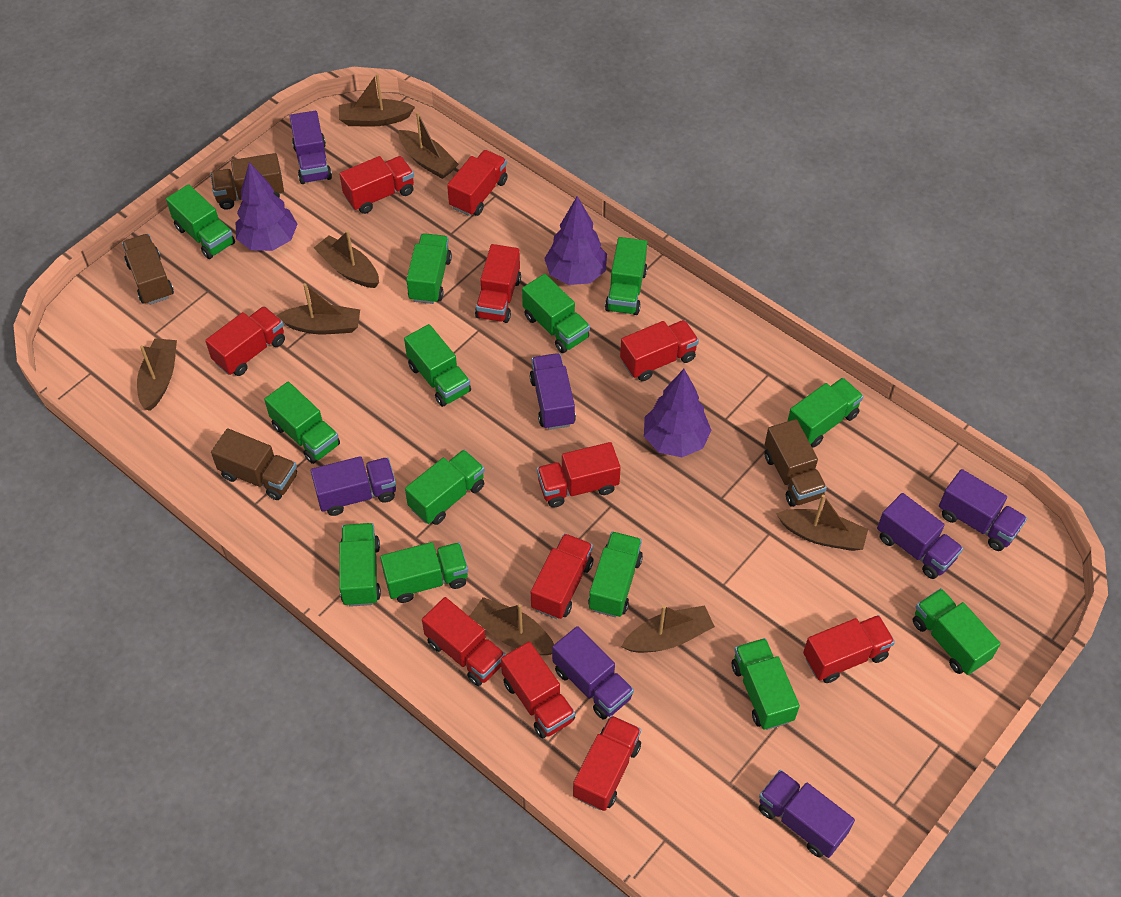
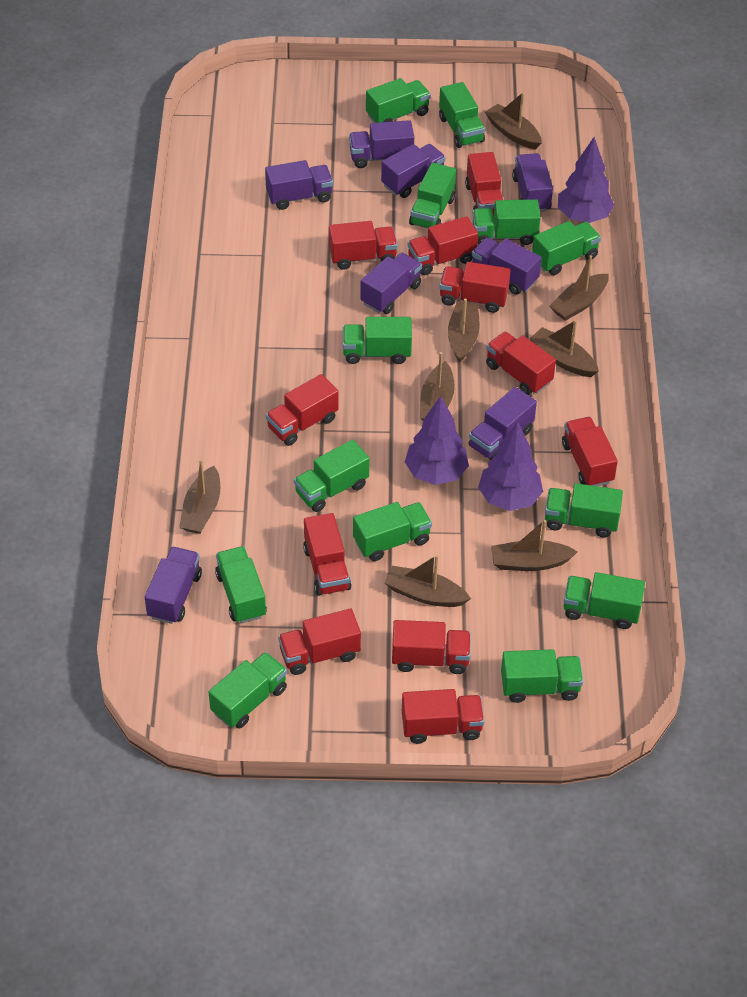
brown truck: [122,234,174,305] [210,153,284,210] [211,428,297,500] [764,419,827,507] = 4 -> none = 0
purple truck: [290,111,332,184] [311,456,396,516] [529,353,576,430] [552,626,634,720] [759,770,855,858] [877,493,963,579] [939,469,1027,551] = 7 -> [145,547,202,624] [265,160,333,210] [349,120,414,168] [360,253,422,314] [381,144,446,198] [468,387,537,460] [472,237,542,295] [512,153,553,212] = 8

